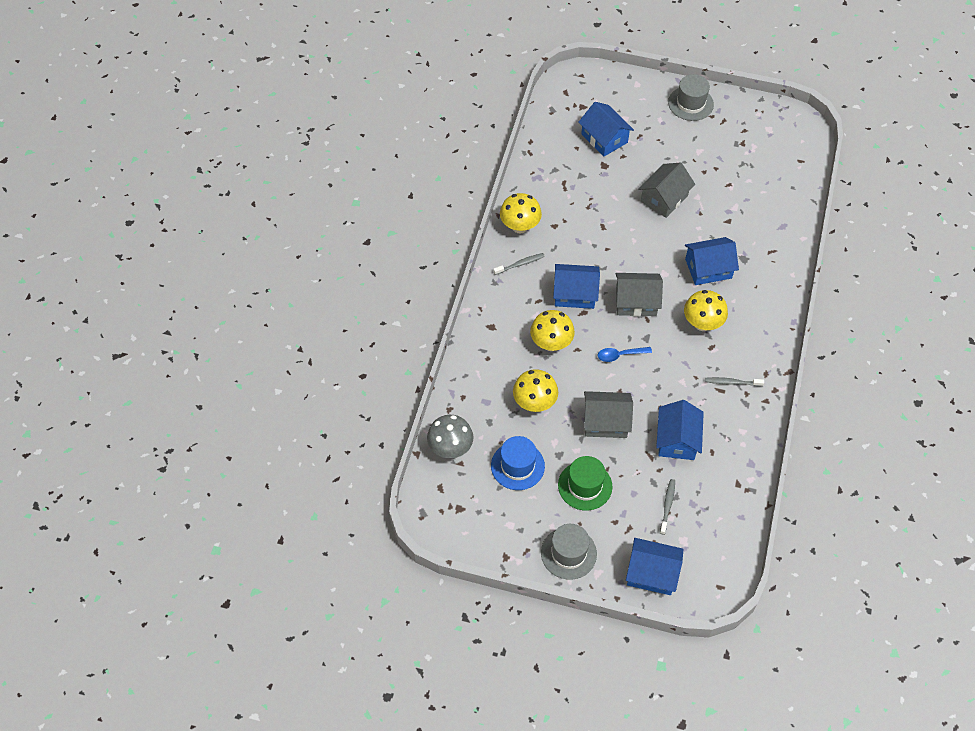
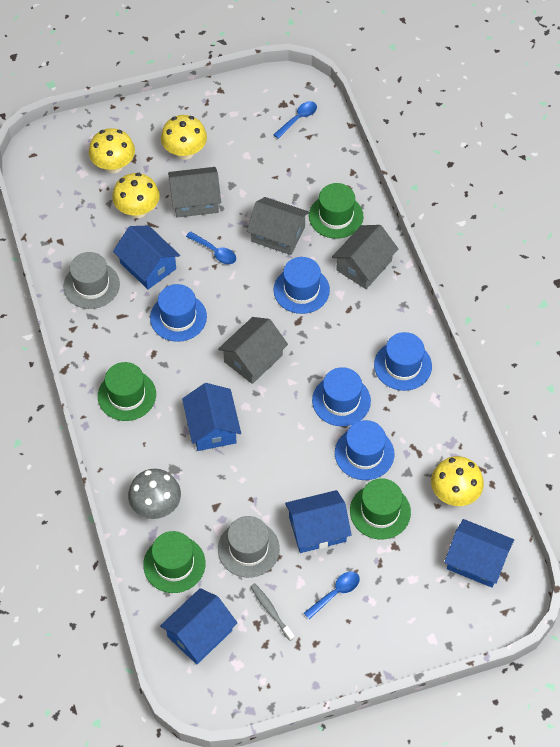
blue hat: [491,436,545,490] = 1 -> [150,284,207,342] [274,257,330,314] [312,367,371,426] [335,420,395,480] [374,332,432,391] = 5
blue spoon: [598,347,652,362] = 1 -> [186,231,236,264] [273,101,317,139] [304,572,360,619] = 3
green hat: [558,456,612,511] = 1 -> [98,362,156,421] [143,531,206,593] [309,183,363,239] [350,478,411,539] = 4
grey house: [584,391,633,438] [616,273,663,316] [638,163,695,218] = 3 -> [168,167,221,218] [218,317,288,384] [247,197,309,255] [332,225,398,289] = 4
grey toothbrush: [493,253,545,275] [660,479,675,535] [705,377,764,386] = 3 -> [250,583,294,641] = 1

